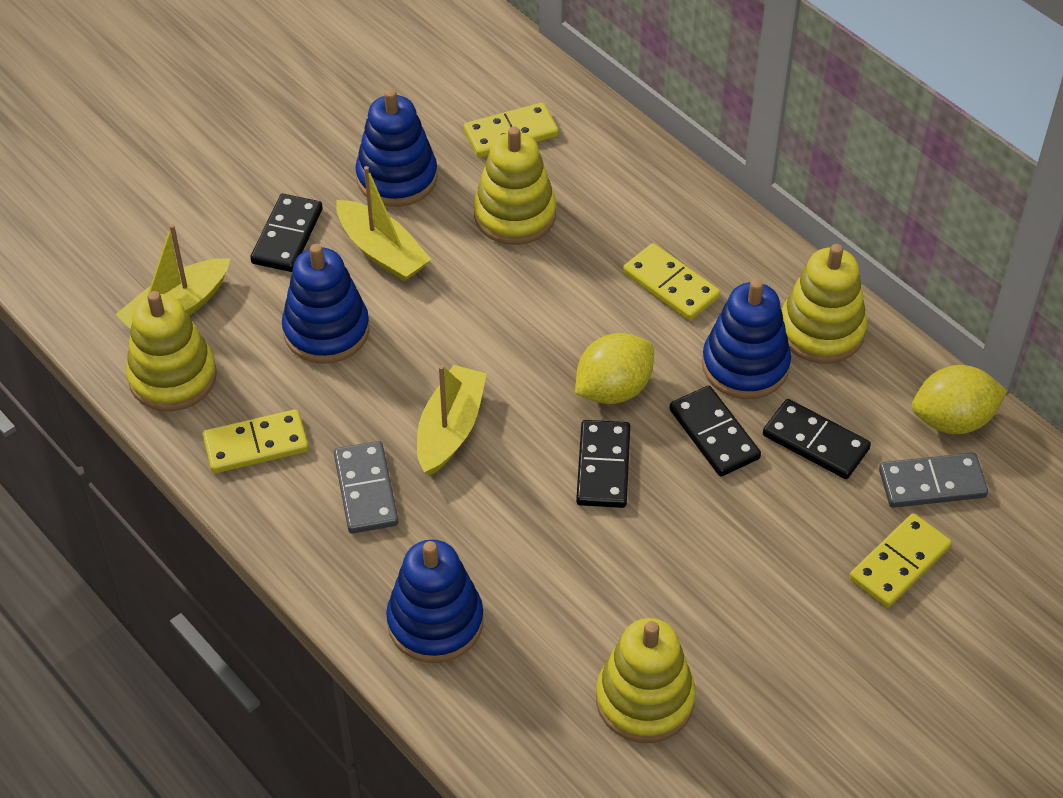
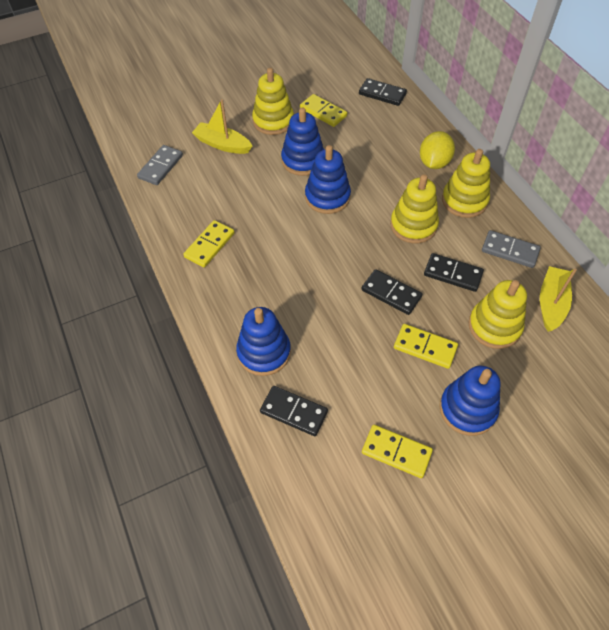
yellow boat: [116,224,231,329] [336,166,431,281] [417,365,487,476] = 3 -> [192,99,252,154] [540,266,577,332] = 2
yellow lemon: [575,333,654,404] [912,365,1008,434] = 2 -> [420,131,455,169] = 1

